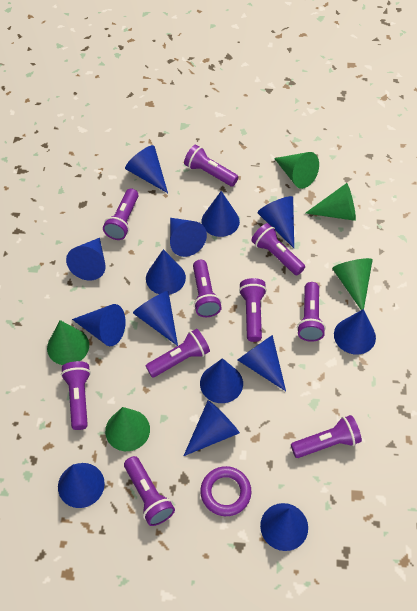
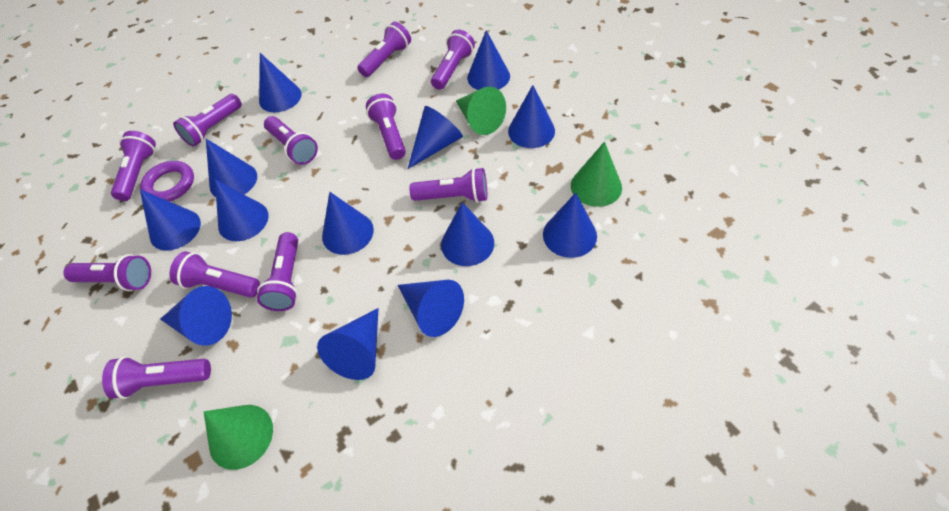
blue cone: [58,463,105,508] [66,238,106,281] [72,304,126,346] [125,145,168,193] [133,291,178,346] [146,249,186,295] [170,218,207,257] [184,400,240,456] [200,358,243,403] [202,191,240,237] [238,335,286,391] [257,196,294,248] [260,503,308,551] [334,309,376,355] = 14 -> [140,189,201,251] [160,286,232,346] [206,139,257,197] [215,180,269,241] [259,53,302,112] [317,308,379,380] [322,192,374,255] [398,280,464,337] [408,106,463,169] [441,202,494,266] [467,30,510,90] [508,85,555,148] [543,193,597,258] = 13
green cone: [47,320,89,365] [105,407,150,451] [274,152,319,189] [305,183,356,221] [332,258,373,310] = 5 -> [204,405,273,470] [456,87,506,135] [571,141,622,207] = 3
purple flashlight: [61,361,91,430] [103,188,139,240] [124,456,175,526] [146,329,210,378] [184,145,239,186] [193,260,222,317] [239,278,267,342] [251,223,305,275] [291,415,362,458] [297,282,326,342] = 10 -> [63,254,151,291] [102,356,211,399] [111,131,156,201] [169,251,260,298] [173,94,242,147] [257,232,298,311] [264,116,318,165] [357,22,411,77] [366,94,406,160] [409,168,487,203] [431,30,475,90] = 11

